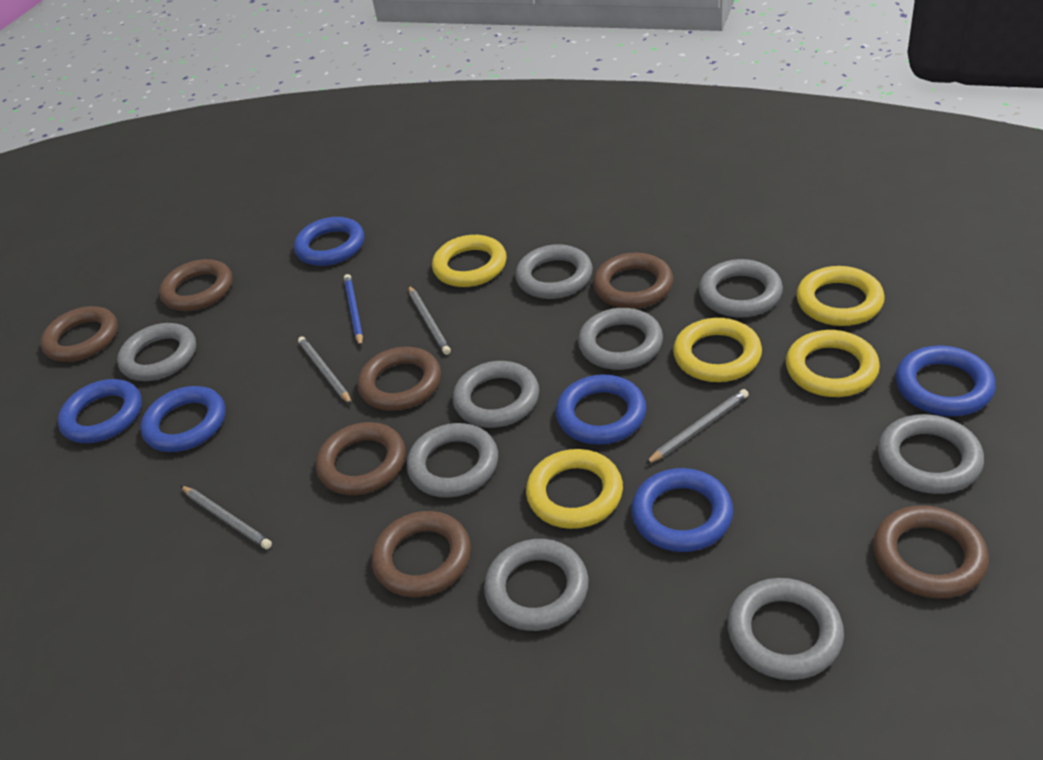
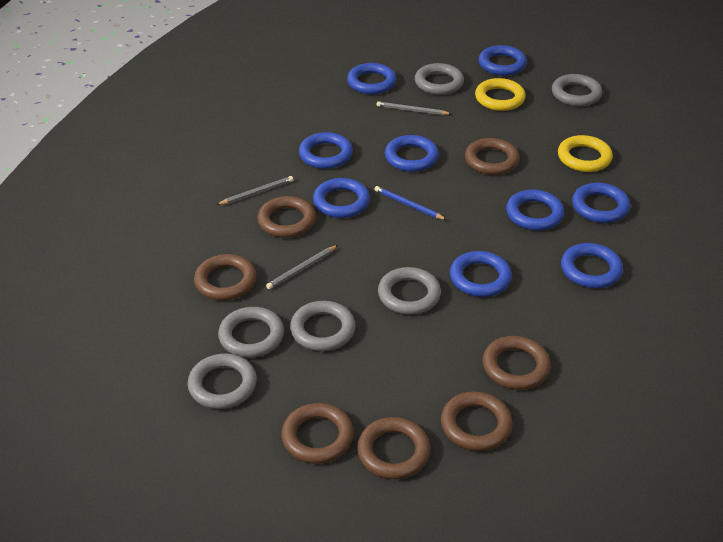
blue ring: [58,379,142,443] [140,386,226,452] [294,217,364,266] [556,374,646,445] [631,468,733,552] [896,345,996,416] = 6 -> [299,132,353,169] [313,178,370,218] [347,63,396,94] [385,135,439,172] [450,251,512,297] [478,45,527,76] [506,189,564,230] [561,243,623,288] [572,183,630,223] = 9
grey pencil: [181,486,272,549] [298,336,352,405] [408,285,451,355] [646,389,749,464] = 4 -> [217,176,293,205] [266,245,338,289] [377,101,451,115] = 3
grey ring: [117,323,196,381] [407,423,498,498] [453,361,539,428] [484,539,589,631] [515,244,593,299] [578,308,663,370] [699,259,783,318] [728,578,844,680] [878,414,984,494] = 9 -> [188,353,257,409] [218,307,284,358] [290,301,355,351] [378,267,441,314] [415,63,464,95] [552,74,602,106] = 6
yellow ring: [432,235,507,287] [526,449,623,529] [673,318,762,382] [786,330,880,397] [796,266,885,326] = 5 -> [475,78,526,111] [558,135,613,172] = 2

